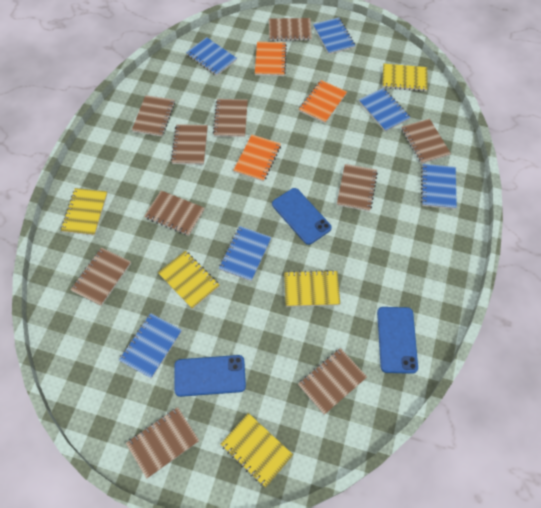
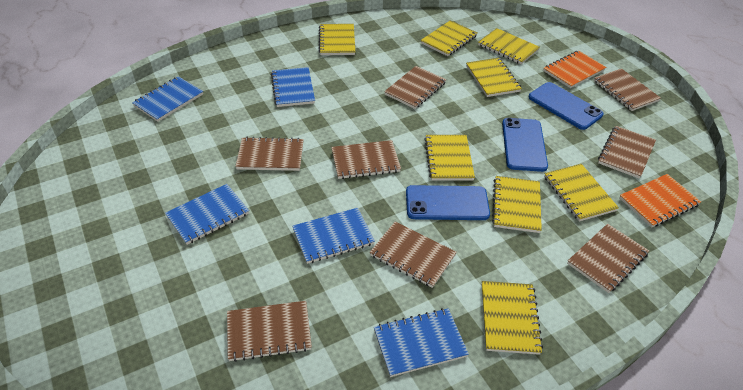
blue notebook: [119,313,182,379] [186,37,237,76] [219,226,271,282] [313,17,355,54] [359,88,411,132] [421,164,457,209] = 6 -> [132,76,203,122] [165,184,249,245] [271,67,315,107] [292,208,375,264] [374,308,469,377] = 5
brown notebook: [71,247,131,306] [126,407,199,479] [132,95,175,137] [144,190,205,236] [171,124,208,165] [213,99,248,137] [269,18,312,41] [298,348,367,415] [337,164,378,211] [401,119,451,164] = 10 -> [227,301,312,362] [235,137,304,171] [331,140,401,179] [370,222,457,288] [384,66,446,109] [567,224,649,293] [594,68,661,111] [598,126,656,179] = 8
orange notebook: [233,134,281,182] [255,42,287,76] [299,80,347,123] = 3 -> [543,51,606,88] [620,174,701,228] = 2
yellow notebook: [61,188,108,236] [158,251,220,309] [221,413,293,488] [284,270,340,307] [383,64,428,92] = 5 -> [319,24,355,55] [420,20,477,56] [424,135,475,181] [466,58,522,97] [478,28,540,64] [482,281,543,355] [492,176,542,233] [544,164,619,222] = 8

